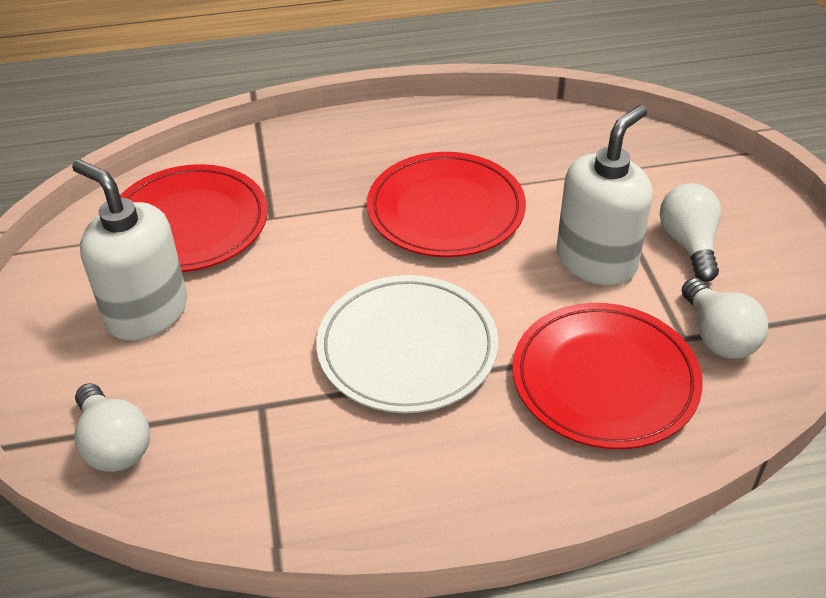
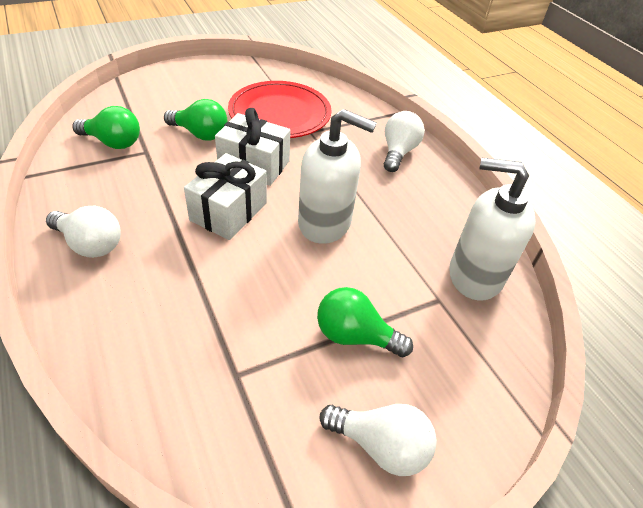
green light bulb: none = 0 -> [72,106,140,149] [164,99,227,141] [317,287,413,357] = 3
red plate: [120,164,268,272] [367,152,526,257] [512,303,703,449] = 3 -> [228,81,331,138] = 1
white gift: none = 0 -> [184,153,267,240] [215,108,291,186] = 2
white plate: [316,275,498,413] = 1 -> none = 0

